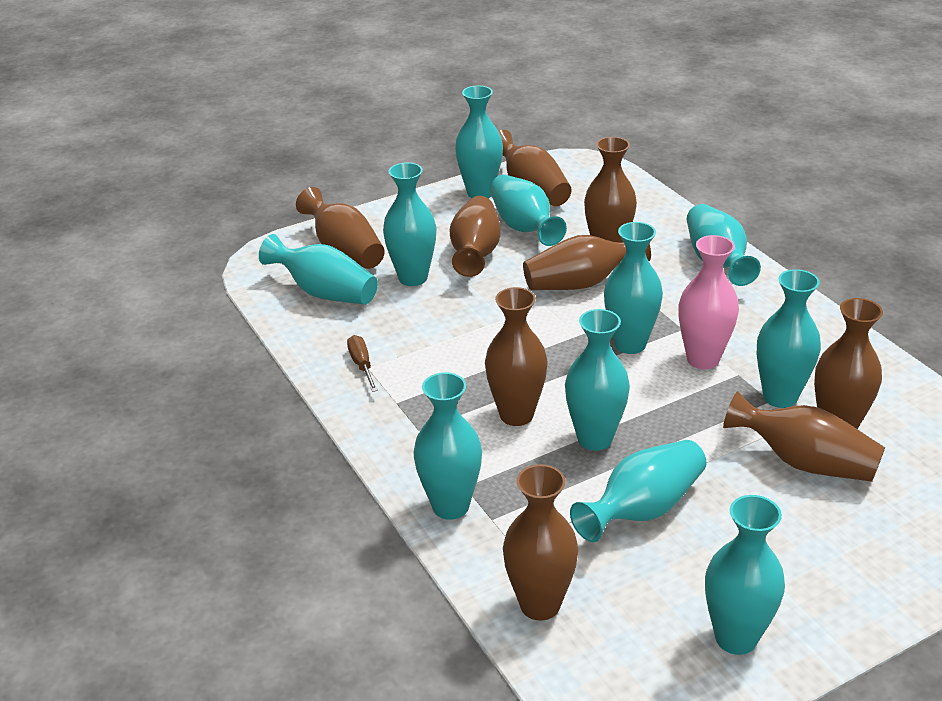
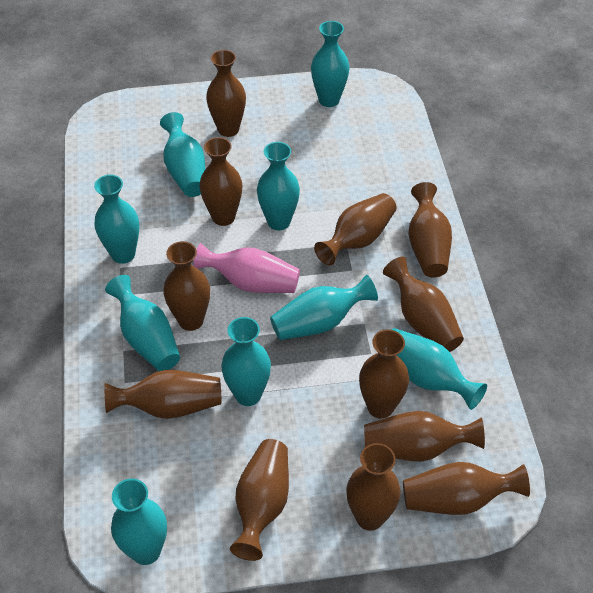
brown screwdriver: [347,335,378,392] = 1 -> none = 0
brown vase: [296,187,385,269] [450,196,500,277] [485,287,548,426] [498,130,572,206] [503,464,579,621] [523,235,651,290] [584,137,637,243] [723,391,885,482] [814,298,883,429] = 9 -> [105,370,221,419] [163,241,210,331] [200,137,242,226] [206,50,246,137] [230,439,289,561] [314,193,397,265] [346,443,401,531] [359,329,409,419] [364,411,485,461] [383,257,464,352] [403,462,530,515] [408,182,452,277] = 12
turquoise vase: [259,234,378,305] [383,162,437,286] [413,372,482,520] [455,86,503,198] [490,175,567,246] [565,309,630,451] [570,440,706,542] [604,222,663,354] [687,204,761,286] [705,495,785,655] [757,269,821,408] = 11 -> [94,175,139,264] [105,275,180,371] [111,479,167,565] [160,112,205,197] [221,317,271,406] [257,142,300,230] [270,275,378,340] [311,21,349,107] [391,328,487,410] = 9

